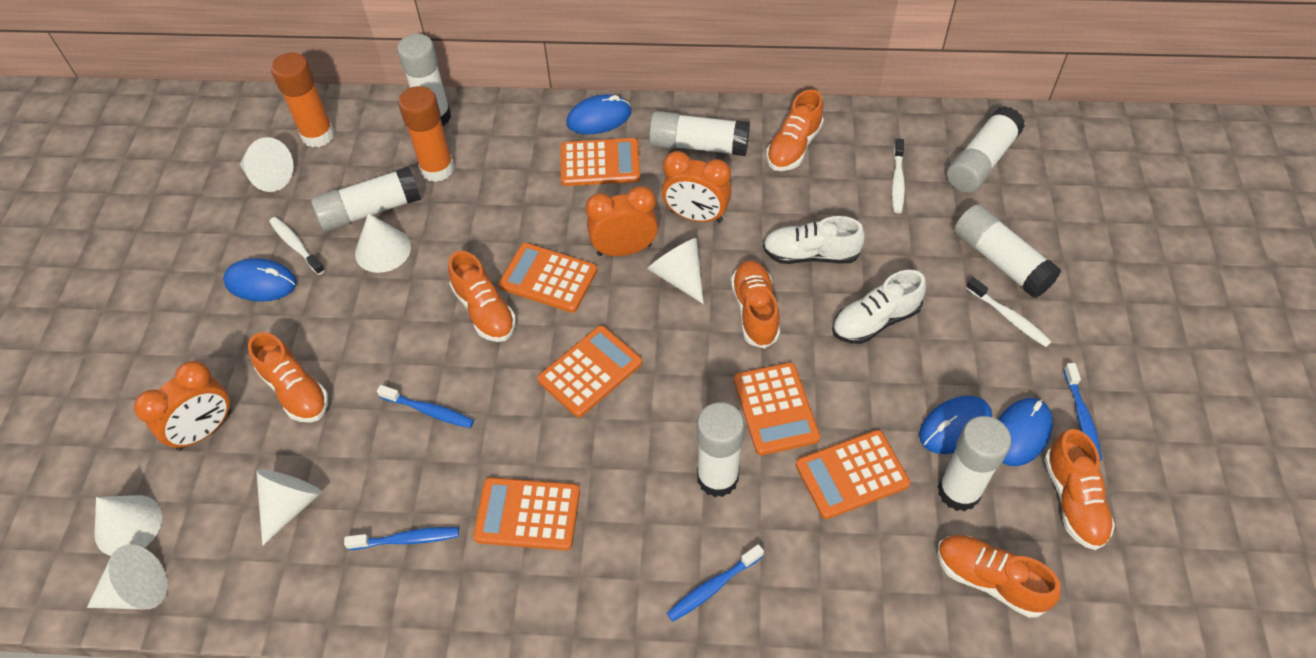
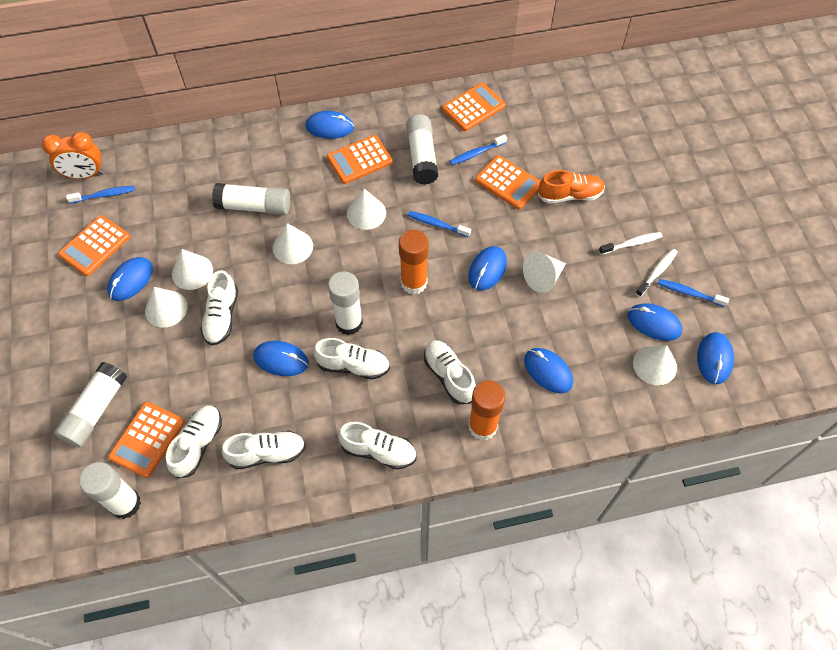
blue mouse: [223,258,297,302] [566,94,631,134] [919,396,992,454] [998,398,1053,466] = 4 -> [107,257,153,301] [253,341,309,376] [306,111,354,139] [468,246,507,291] [524,348,573,393] [628,303,682,341] [697,332,734,384] = 7
orange calculator: [473,477,580,550] [498,243,598,313] [537,325,642,417] [561,138,640,186] [734,362,820,455] [796,430,910,519] = 6 -> [58,215,130,276] [108,402,185,478] [327,135,393,184] [442,83,505,131] [475,155,541,210] = 5
orange clock: [134,361,231,451] [585,186,658,256] [662,151,732,223] = 3 -> [42,132,104,179] = 1
orange shoe: [248,332,328,423] [448,251,516,342] [731,260,780,349] [766,89,824,171] [937,535,1061,618] [1044,429,1115,550] = 6 -> [538,170,605,204] = 1
white glue stick: [311,166,421,232] [397,34,451,126] [649,111,750,156] [697,402,744,497] [938,416,1011,511] [947,106,1025,193] [954,204,1061,298] = 7 -> [54,362,127,448] [79,462,141,519] [212,183,290,215] [328,271,363,335] [406,114,438,185] = 5
white shoe: [763,216,865,264] [832,270,926,344] = 2 -> [166,405,222,478] [200,270,238,346] [222,430,306,469] [314,338,390,380] [338,422,417,469] [424,340,476,404] = 6
white toothbrush: [269,217,325,275] [892,139,905,213] [966,277,1052,347] = 3 -> [599,232,662,255] [635,249,678,297] = 2

